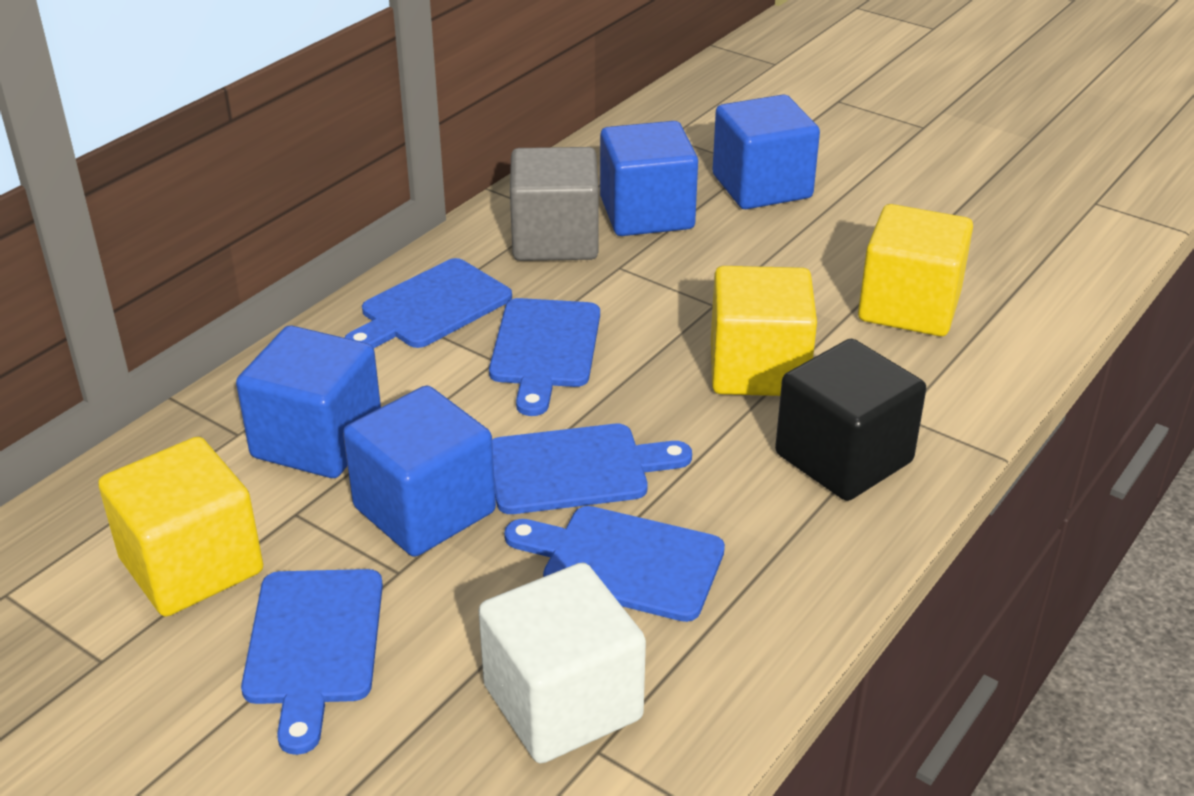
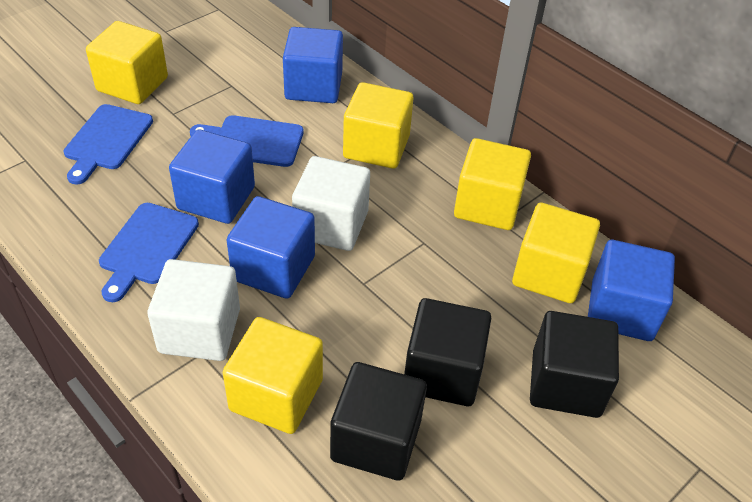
black cube: [775,339,926,501] = 1 -> [330,362,427,481] [404,298,491,406] [530,311,619,418] = 3
blue cutting board: [241,569,383,755] [344,258,512,348] [489,298,600,416] [492,424,692,514] [504,506,725,622] = 5 -> [63,104,153,184] [99,203,199,302] [190,115,304,167] = 3
grey cube: [510,147,599,261] = 1 -> none = 0
white cube: [479,563,646,763] = 1 -> [147,259,240,361] [292,156,370,251] = 2
yellow cube: [98,437,263,616] [711,266,817,396] [858,204,973,336] = 3 -> [86,21,168,104] [223,317,323,434] [343,82,413,169] [454,138,531,230] [512,202,600,303] = 5

